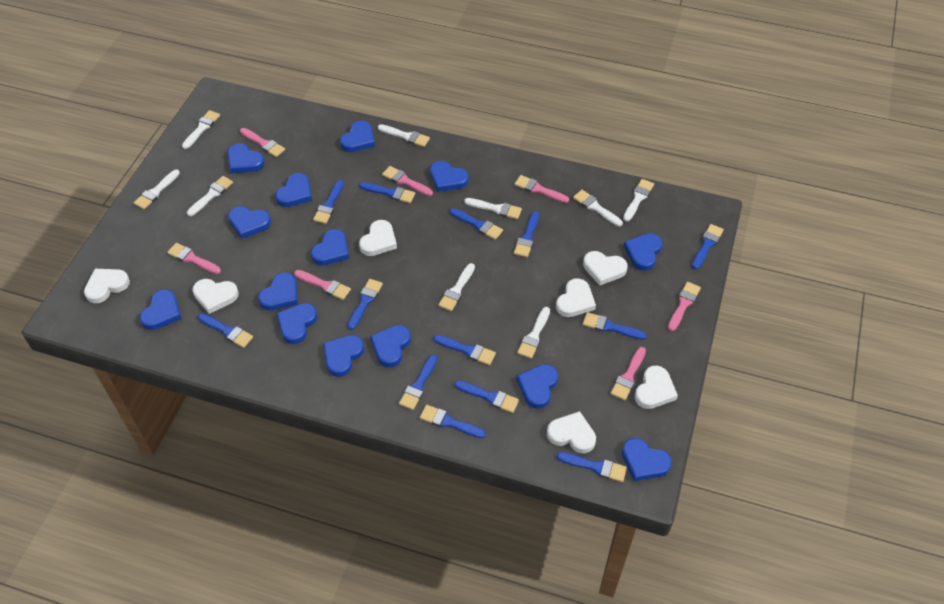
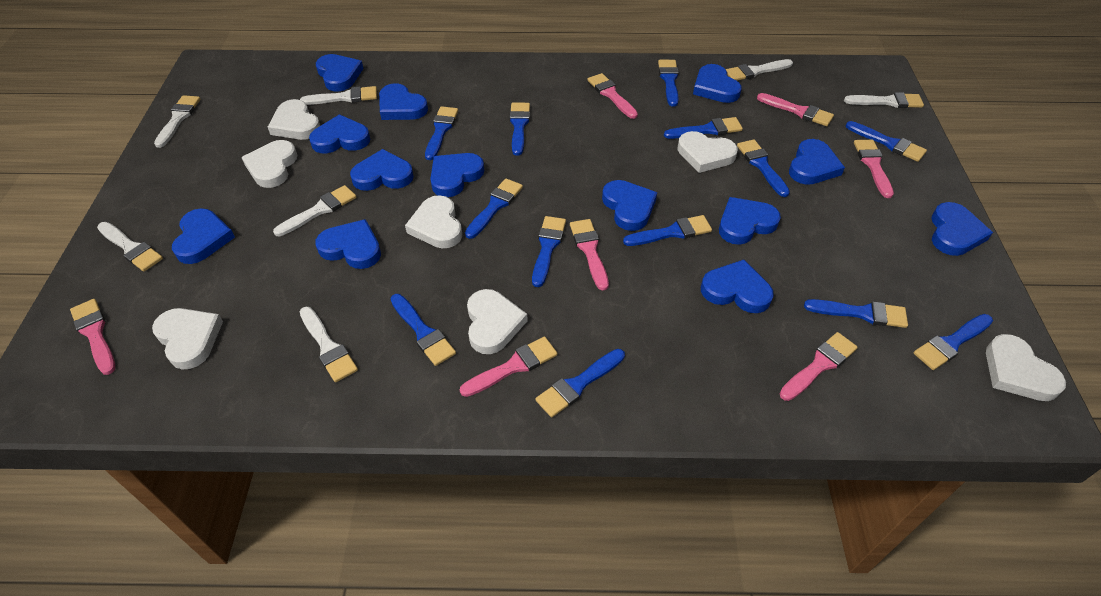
blue heart: [139,289,182,330] [227,143,265,173] [228,206,271,239] [258,272,298,310] [275,173,312,207] [277,303,317,344] [311,229,349,265] [323,335,364,377] [340,121,375,152] [370,325,411,367] [430,161,469,192] [517,364,558,409] [622,438,672,481] [624,233,663,271] = 14 -> [172,209,235,264] [309,114,370,153] [315,219,381,269] [316,54,364,92] [350,149,414,191] [379,83,428,120] [430,153,484,197] [602,180,657,231] [693,64,742,103] [701,260,774,313] [719,197,781,245] [789,139,845,185] [931,202,993,256] = 13
white brush: [134,170,180,209] [182,110,220,149] [187,176,233,216] [378,124,430,147] [438,263,475,311] [464,198,522,219] [517,307,550,359] [573,190,623,227] [623,179,654,222] = 9 -> [97,222,163,272] [154,95,201,148] [273,185,356,236] [300,86,377,105] [300,307,358,382] [726,59,793,81] [844,92,924,108] = 7

